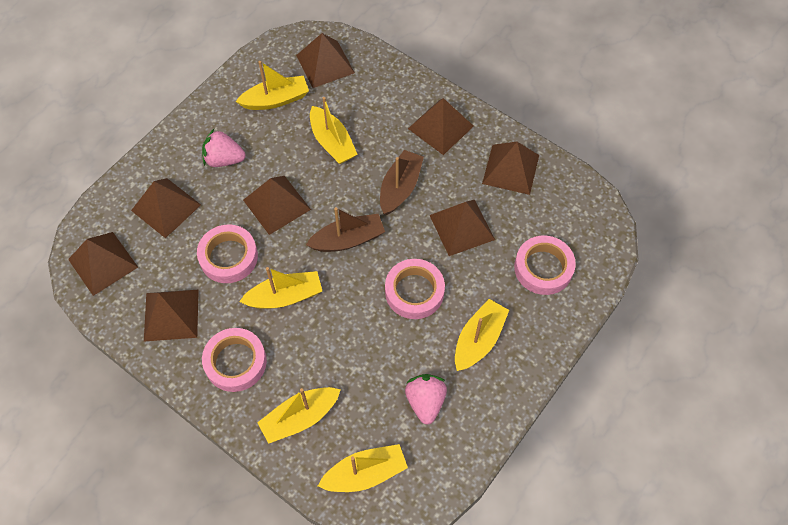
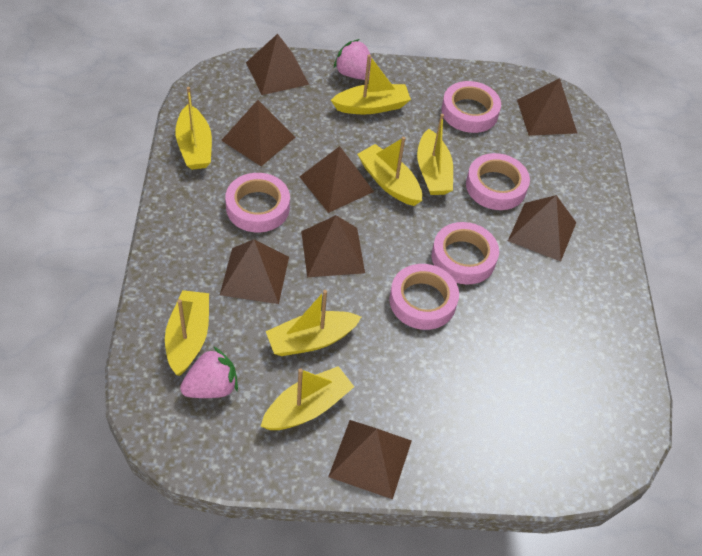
brown boat: [306,207,385,252] [380,150,424,215] = 2 -> none = 0
pink tape: [197,224,258,283] [202,328,267,392] [385,259,445,319] [514,236,576,295] = 4 -> [225,173,290,232] [389,264,459,330] [432,222,499,285] [441,81,501,133] [466,153,530,210] = 5
yellow boat: [235,61,309,110] [239,267,322,309] [257,387,341,444] [310,97,358,164] [318,444,408,492] [455,299,509,371] = 6 -> [165,290,209,376] [175,87,212,170] [261,366,354,430] [266,290,361,356] [331,54,411,114] [357,137,422,206] [417,114,453,195] = 7

